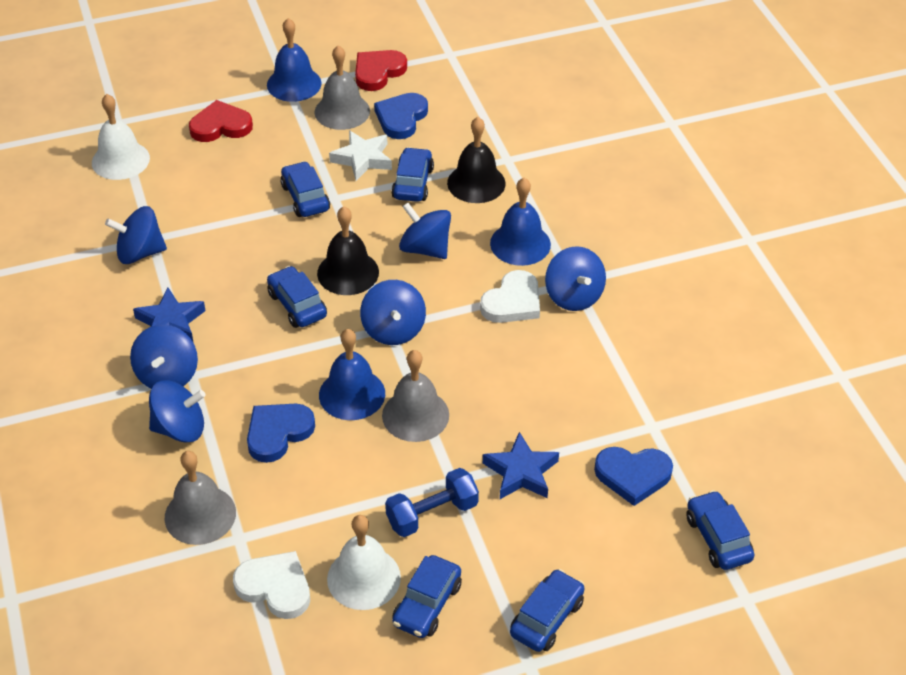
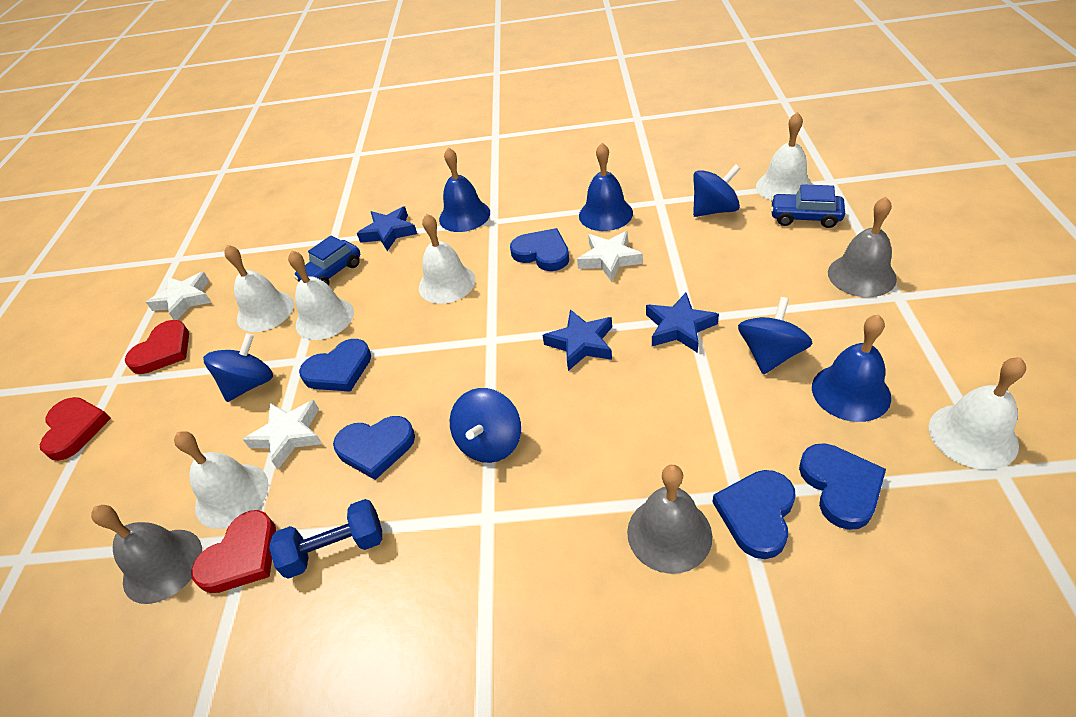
black bell: [317,206,379,295] [447,117,506,203] = 2 -> none = 0
blue car: [267,266,327,328] [280,161,330,217] [391,147,434,202] [392,555,462,638] [510,569,585,652] [686,490,755,570] = 6 -> [294,235,360,286] [771,184,845,228] = 2
blue heart: [247,404,315,463] [374,93,428,139] [594,447,673,506] = 3 -> [299,339,371,392] [333,416,415,480] [510,228,569,271] [712,470,796,559] [799,443,886,530] = 5
blue spinning top: [105,206,167,264] [130,325,198,389] [149,380,206,443] [360,280,426,345] [399,203,451,259] [545,246,606,311] = 6 -> [203,333,273,402] [450,388,521,463] [693,164,741,217] [738,297,813,374] = 4
blue star: [133,288,206,343] [483,432,559,499] = 2 -> [357,206,417,251] [543,309,612,371] [646,293,719,353] = 3
red heart: [189,100,253,142] [355,50,407,91] = 2 -> [40,397,111,461] [125,320,189,374] [191,510,276,593] = 3
white bell: [92,94,150,180] [327,515,401,610] = 2 -> [174,431,268,529] [224,245,294,332] [288,250,354,340] [419,214,475,304] [756,112,812,201] [929,357,1026,470] = 6
white heart: [233,551,310,619] [480,270,540,323] = 2 -> none = 0
white star: [329,130,392,181] = 1 -> [146,272,212,320] [243,400,322,469] [577,231,643,282] = 3

